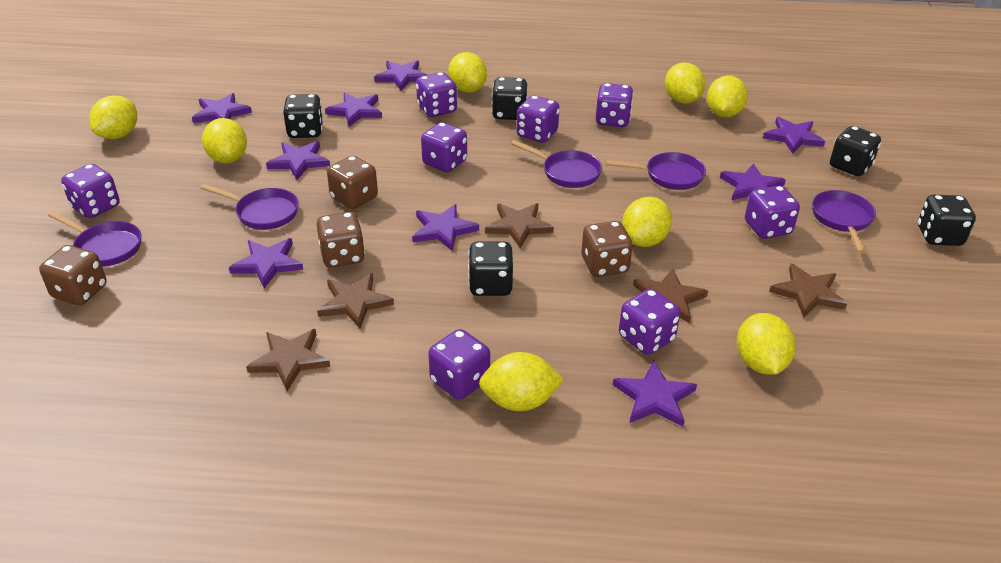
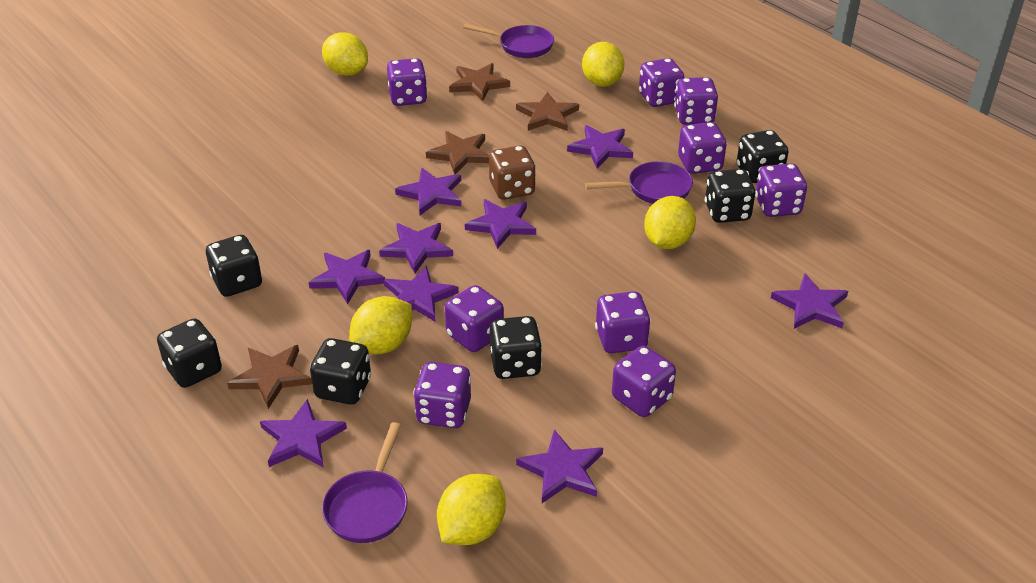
black dice: [283,94,323,138] [468,242,513,296] [492,77,527,120] [830,126,881,176] [918,195,976,246] = 5 -> [157,318,222,388] [206,235,262,297] [310,338,371,405] [490,316,542,379] [705,169,755,223] [737,130,789,183] = 6
brown dice: [39,245,107,305] [316,212,365,268] [327,156,378,209] [581,221,633,277] = 4 -> [489,145,536,200] = 1
brown star: [246,329,330,391] [317,273,394,329] [485,203,554,248] [633,269,708,323] [769,264,847,317] = 5 -> [227,345,312,409] [426,131,489,175] [449,63,510,101] [516,92,579,131] = 4
purple dice: [61,164,120,218] [416,72,457,117] [421,122,467,172] [428,329,490,400] [517,95,560,143] [596,83,633,127] [619,289,680,355] [745,186,800,239] = 8 -> [387,58,428,106] [413,362,471,428] [445,285,504,352] [595,291,651,353] [612,346,676,417] [639,58,684,107] [674,77,718,125] [678,122,727,174] [755,163,807,217] = 9
purple pan: [48,211,141,267] [200,184,299,230] [511,140,602,188] [605,152,706,190] [812,190,876,254] = 5 -> [322,422,408,543] [464,24,554,58] [585,161,693,204] = 3
yellow lemon: [89,96,137,139] [202,118,247,163] [448,52,487,93] [479,352,564,411] [622,197,672,247] [665,63,705,104] [707,76,748,117] [737,313,796,375] = 8 -> [322,33,368,76] [349,296,412,355] [437,474,506,545] [582,42,625,87] [644,196,696,249] = 5

